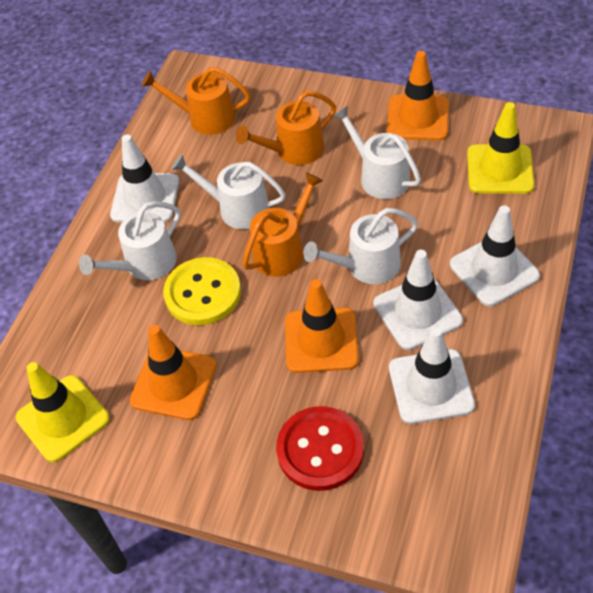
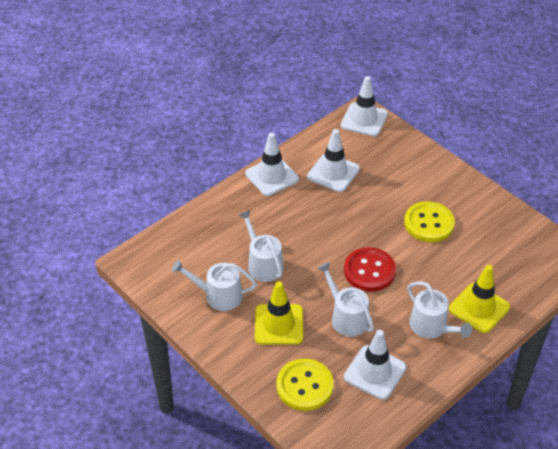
orange traffic cone: [130,325,217,420] [285,279,359,373] [387,51,449,141] = 3 -> none = 0
orange watering can: [142,67,250,135] [236,91,336,165] [242,172,323,277] = 3 -> none = 0
yellow button: [163,257,241,325] = 1 -> [276,359,334,411] [404,201,455,242] = 2

